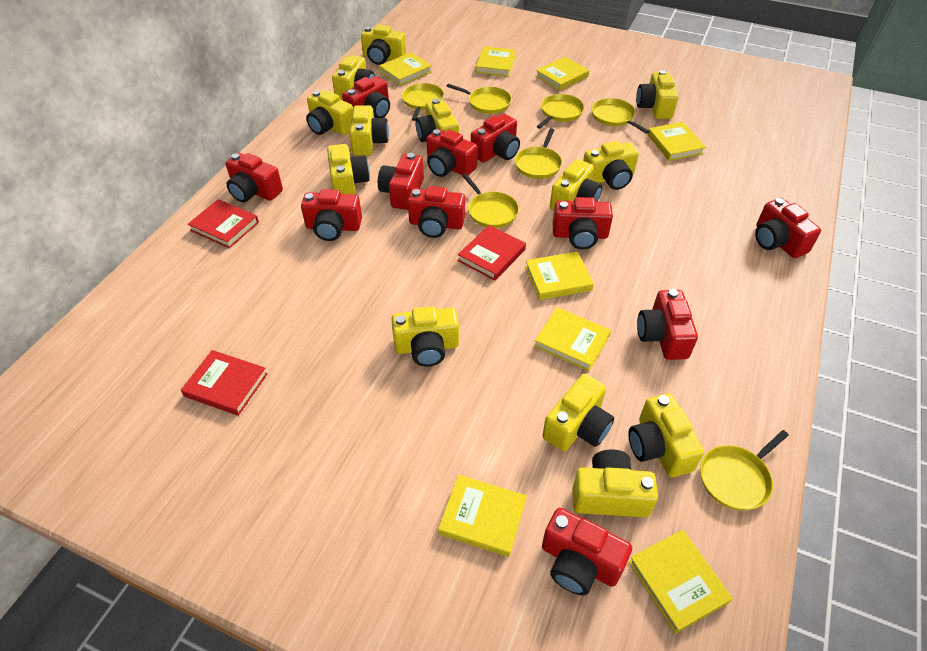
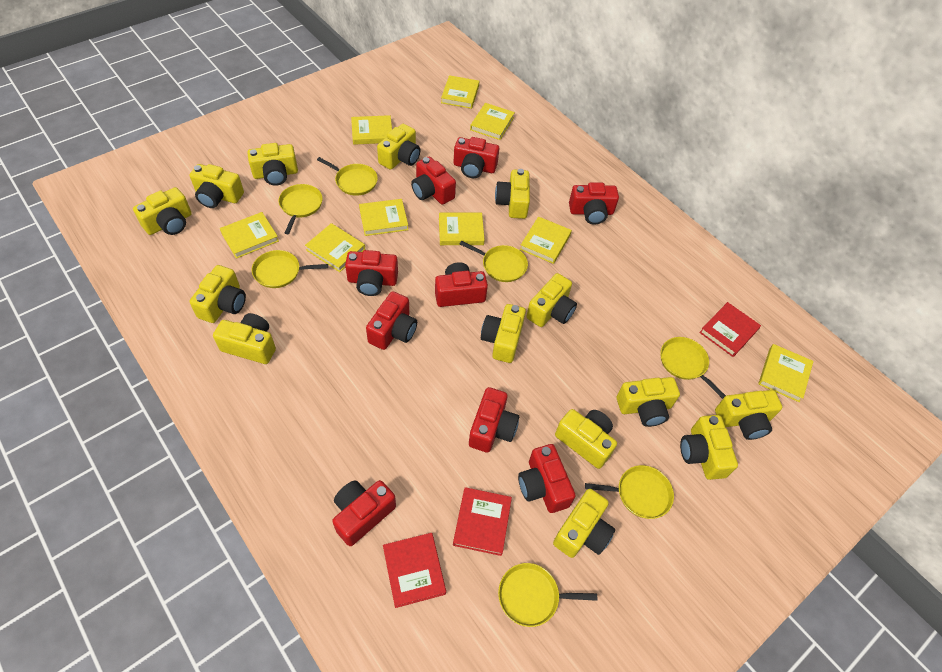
red camera: [226,153,283,202] [301,189,362,241] [342,76,390,118] [378,153,424,210] [407,186,465,238] [426,129,478,177] [471,114,520,163] [542,508,632,596] [552,197,613,249] [637,289,698,360] [755,198,821,258] = 11 -> [332,480,396,546] [345,250,398,296] [366,291,417,350] [411,156,456,205] [435,262,488,307] [454,137,499,178] [469,387,519,453] [518,444,576,513] [569,182,619,225] = 9
yellow book: [379,52,432,86] [438,475,527,557] [476,46,516,77] [525,251,594,300] [534,307,611,371] [536,57,589,91] [628,530,733,634] [647,122,706,161] = 8 -> [220,212,279,259] [305,223,365,272] [351,115,392,145] [359,199,408,236] [439,213,485,245] [441,75,479,109] [470,103,515,140] [520,217,572,264] [758,344,813,402] = 9
yellow camera: [306,90,353,135] [327,144,370,194] [332,55,375,100] [349,105,389,156] [361,24,406,65] [391,306,459,367] [416,99,459,142] [542,374,614,452] [550,159,602,210] [572,450,658,517] [583,141,639,190] [628,393,704,477] [636,70,678,119] = 13 -> [133,187,192,235] [190,164,244,208] [190,265,246,323] [213,313,276,364] [247,143,298,186] [377,124,421,170] [481,304,526,363] [495,169,530,219] [526,273,577,327] [553,489,615,558] [555,409,617,469] [617,377,680,427] [680,415,738,480] [715,390,782,440] = 14

